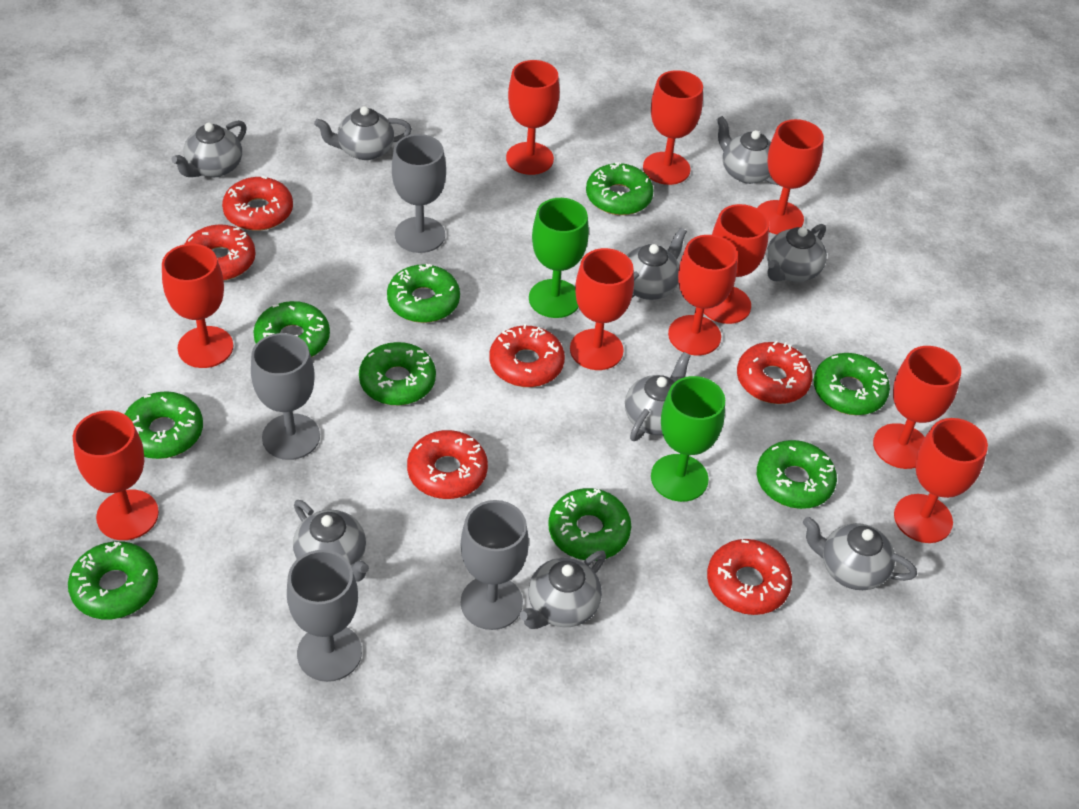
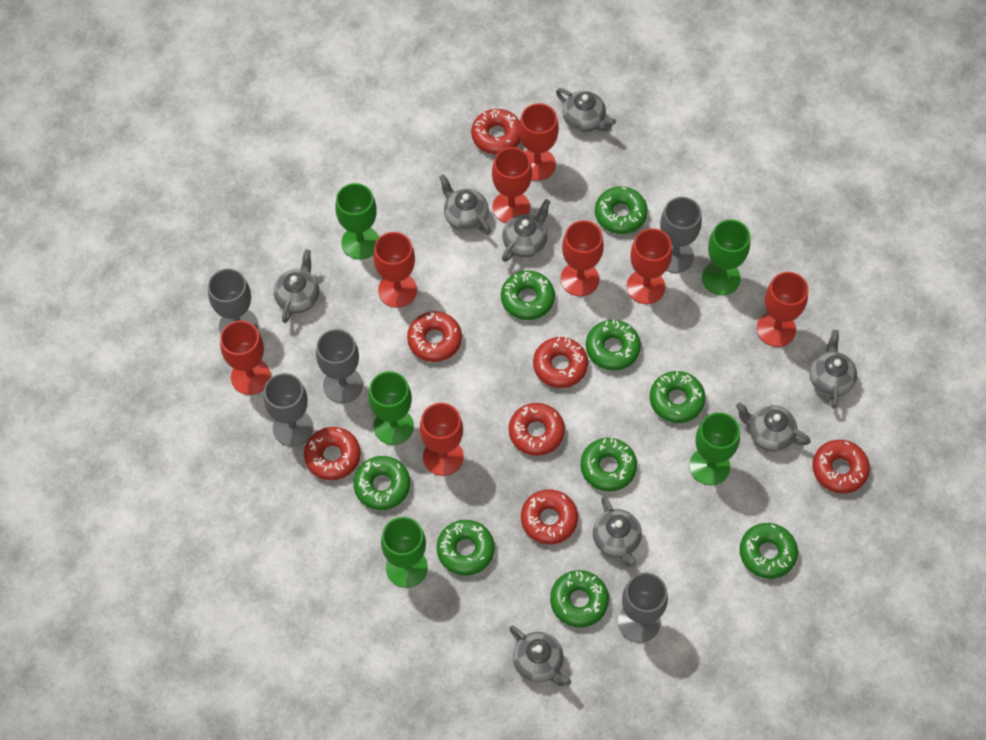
green goblet: [529,198,589,318] [651,376,725,502] = 2 -> [335,183,379,259] [368,371,414,445] [381,517,428,588] [689,412,740,485] [702,219,750,295] = 5
grey goblet: [251,333,320,460] [287,550,362,682] [392,134,446,253] [461,500,529,630] = 4 -> [208,269,258,334] [264,373,313,447] [316,329,363,403] [618,573,668,643] [660,197,702,273] = 5
grey teapot: [171,120,247,177] [293,500,369,582] [314,106,412,160] [519,551,606,629] [625,352,691,441] [626,228,687,300] [716,116,778,185] [766,224,827,282] [803,517,917,590] = 9 -> [274,249,319,323] [439,174,491,235] [502,199,551,262] [509,626,571,686] [556,88,616,132] [593,496,642,567] [736,403,811,452] [809,330,857,409] = 8
red donut: [185,224,256,280] [222,176,293,231] [407,430,488,499] [489,324,565,387] [707,539,792,615] [737,341,813,404] = 6 -> [304,427,361,480] [407,311,462,362] [471,109,521,155] [509,403,565,456] [521,490,578,544] [533,337,588,388] [812,440,870,494] = 7
red goblet: [73,410,159,540] [162,244,233,368] [506,60,560,175] [570,248,634,370] [643,70,703,185] [668,235,737,355] [704,204,769,324] [757,119,824,234] [873,346,961,469] [894,418,988,543] = 10 -> [220,320,271,395] [373,232,417,308] [420,403,464,476] [492,147,532,223] [519,103,559,181] [560,220,604,296] [627,228,672,304] [757,272,809,347] = 8

